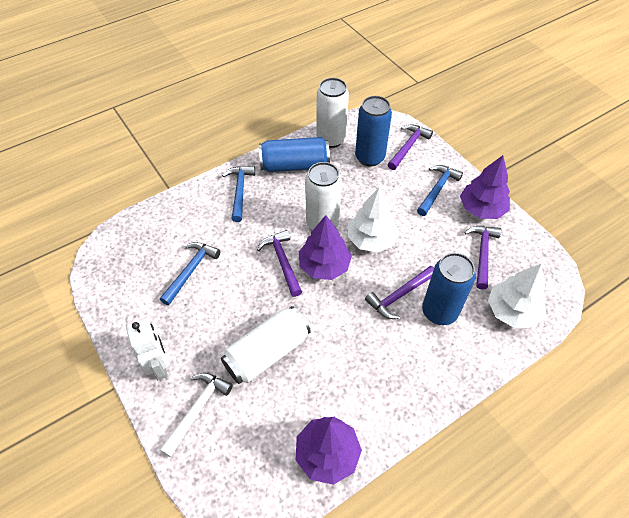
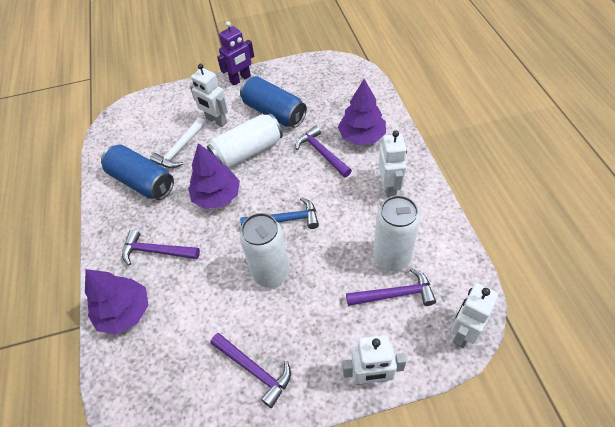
blue can: [259,137,330,172] [355,96,392,167] [422,253,475,325] = 3 -> [101,145,174,200] [240,76,307,128] = 2
blue hammer: [160,242,221,305] [222,166,255,222] [417,165,463,216] = 3 -> [240,197,319,229] = 1
purple robot: none = 0 -> [217,21,254,86] = 1
white robot: [126,319,169,380] = 1 -> [190,64,228,127] [343,335,407,385] [379,131,407,198] [451,283,499,348] = 4
white tree: [348,187,399,253] [488,264,546,328] = 2 -> none = 0

